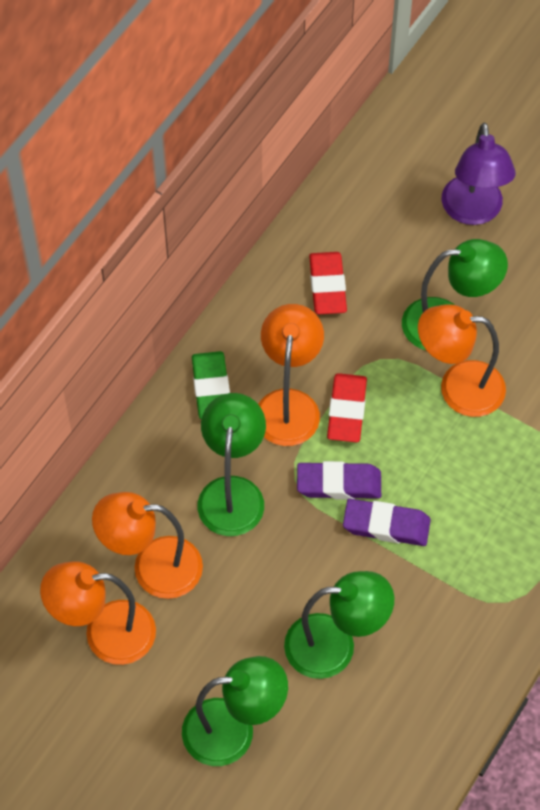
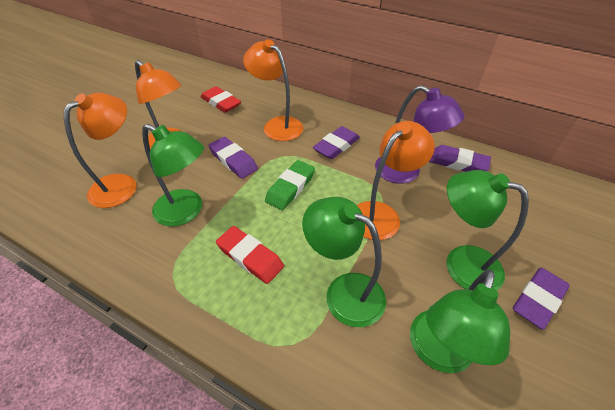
purple eraser: [297,461,381,500] [343,499,431,546] = 2 -> [208,137,258,179] [313,126,360,159] [429,145,491,172] [513,268,570,330] = 4

